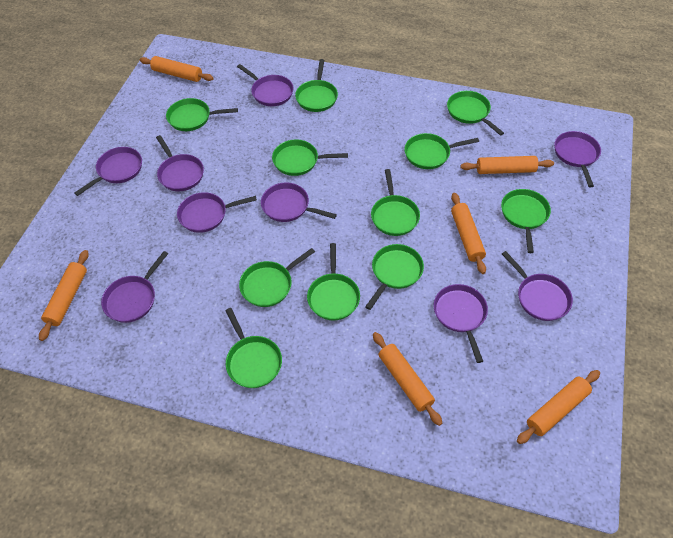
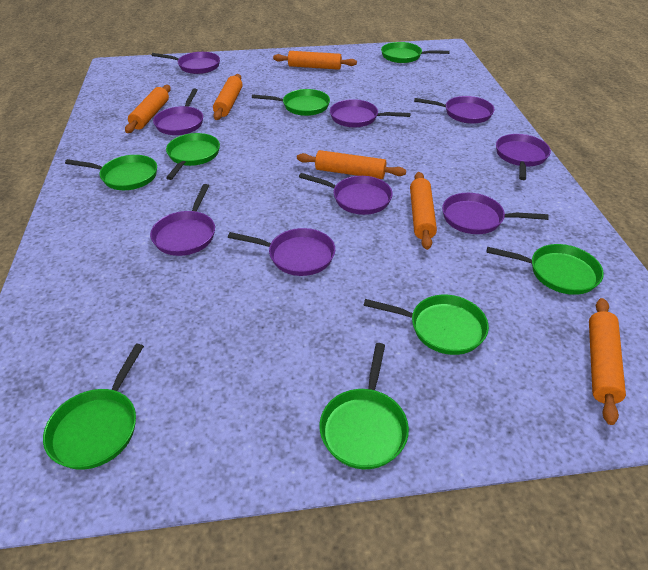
green pan: [166,98,238,131] [225,308,282,388] [239,248,315,307] [272,139,348,176] [295,59,338,112] [307,243,360,321] [365,244,424,310] [371,169,420,236] [405,133,479,169] [447,91,504,136] [501,189,551,253] = 11 -> [43,344,144,470] [65,155,157,190] [166,133,220,180] [252,89,330,116] [319,343,409,469] [363,295,489,355] [381,42,450,63] [487,244,604,295] = 8

